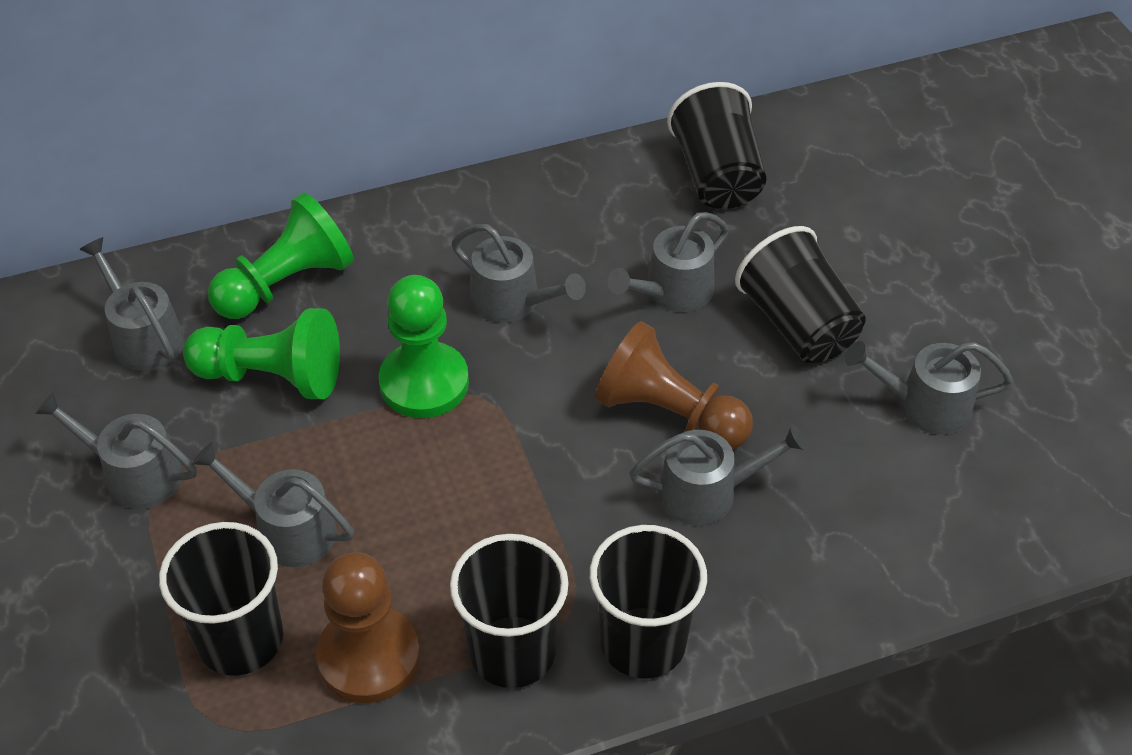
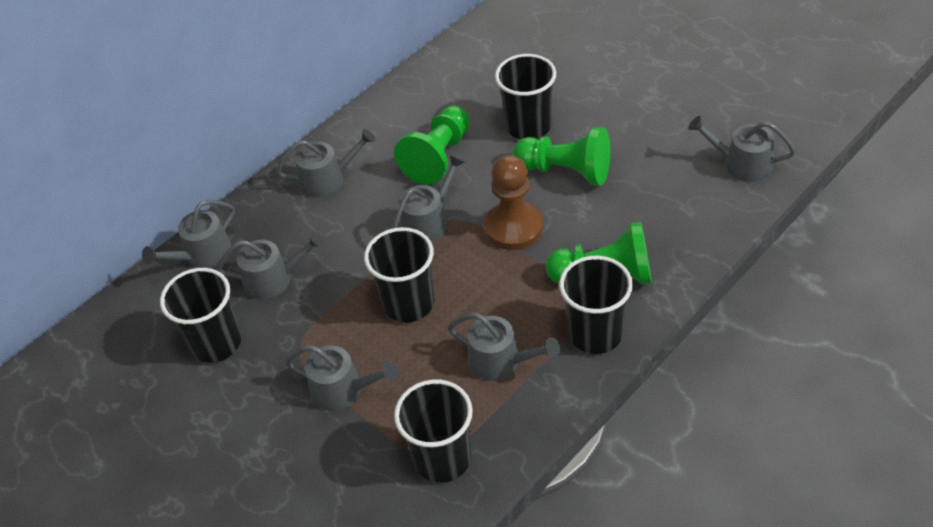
brown pawn: [316,552,420,703] [595,321,753,449] = 2 -> [484,155,543,250] = 1

